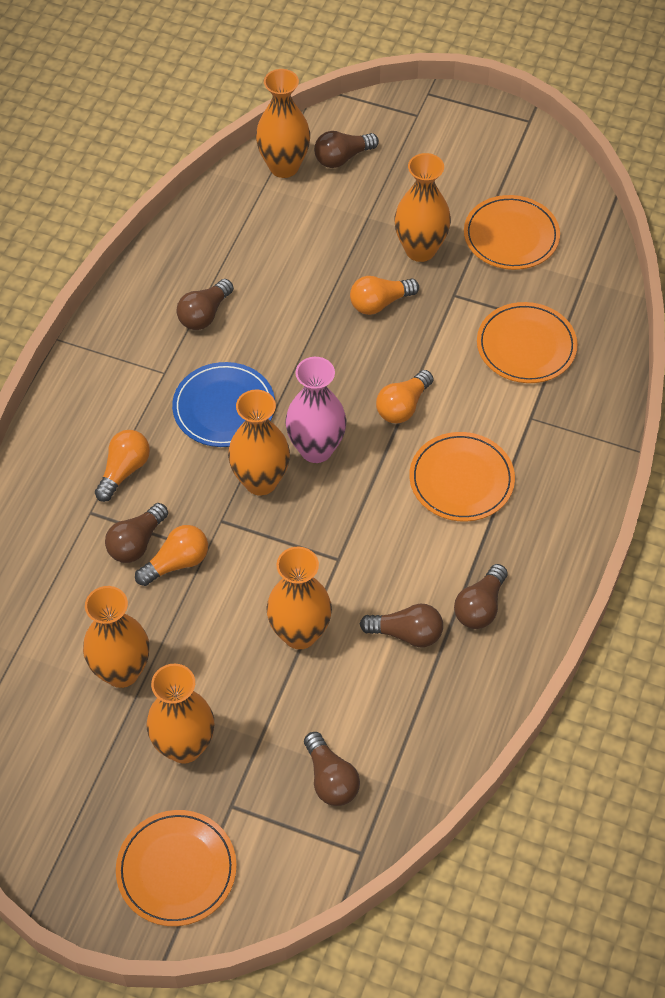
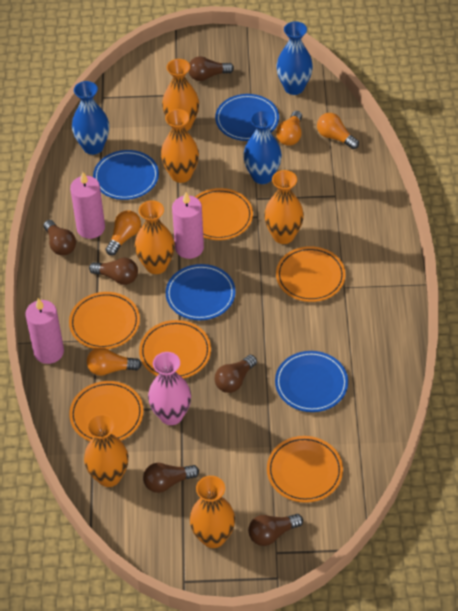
blue plate: [172,362,275,447] = 1 -> [93,150,159,200] [166,264,236,321] [215,94,279,141] [275,351,348,412] = 4
blue vase: none = 0 -> [72,81,109,155] [243,110,282,184] [276,21,313,95] = 3
orange plate: [116,810,237,926] [409,432,515,522] [464,195,560,270] [477,302,578,383] = 4 -> [69,292,140,349] [69,381,144,441] [139,320,211,379] [195,188,253,240] [267,436,343,503] [276,246,346,302] = 6
pink candle: none = 0 -> [25,298,64,364] [70,172,105,239] [172,192,204,259] = 3

